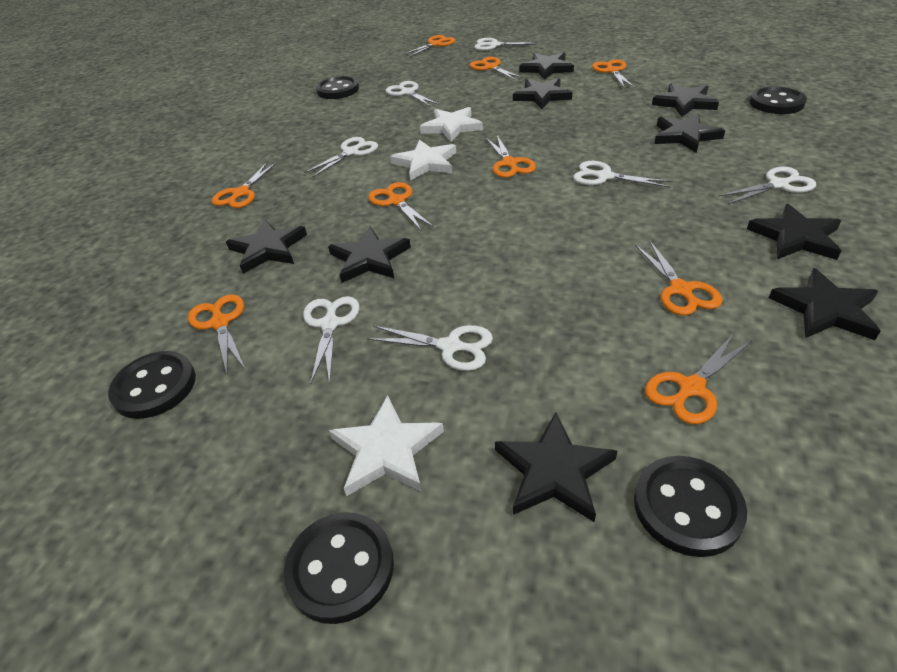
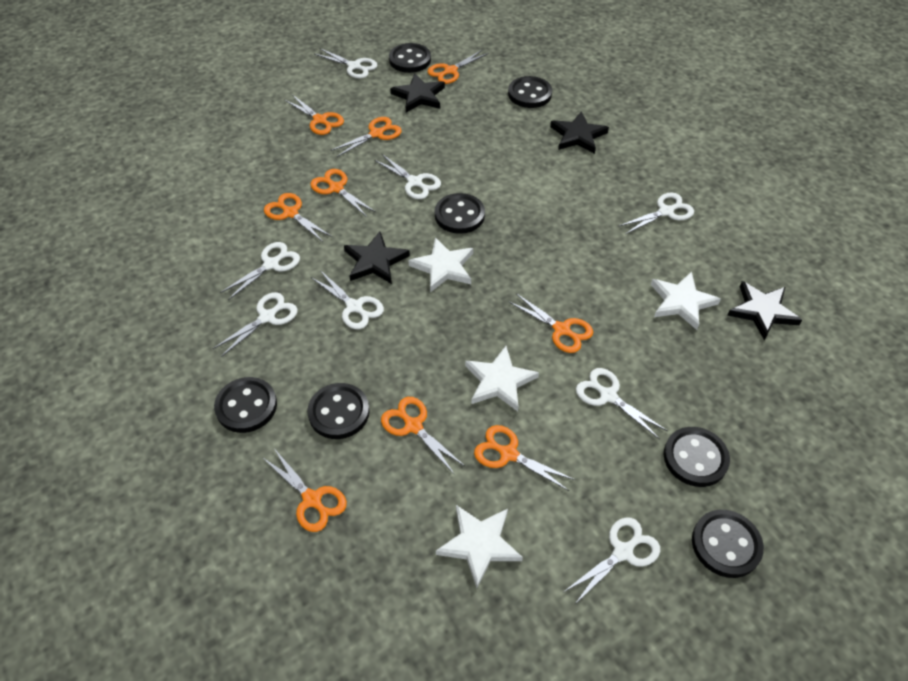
black button: [108,351,196,419] [284,512,394,624] [316,76,359,99] [634,456,747,557] [750,86,807,114] = 5 -> [214,377,277,433] [307,383,369,439] [389,43,431,73] [435,193,485,234] [508,76,552,108] [664,427,730,487] [692,510,764,578] = 7
black star: [226,219,307,274] [328,226,411,283] [495,412,617,522] [513,78,572,109] [519,53,574,80] [652,83,719,117] [654,114,725,153] [747,204,841,260] [769,268,881,340] = 9 -> [344,232,410,284] [390,73,445,112] [550,112,609,154] [727,281,802,340] = 4
white scissors: [303,296,360,384] [304,137,378,178] [367,325,493,371] [386,81,439,107] [474,38,538,50] [573,161,672,188] [718,166,816,205] = 7 -> [213,292,298,357] [220,242,300,300] [311,270,384,329] [315,48,377,78] [374,154,441,199] [564,517,660,604] [576,368,668,439] [619,193,694,234] = 8
white star: [329,395,444,496] [390,140,456,181] [420,107,483,142] = 3 -> [408,237,473,292] [436,505,523,588] [465,346,539,412] [651,271,721,330] = 4

